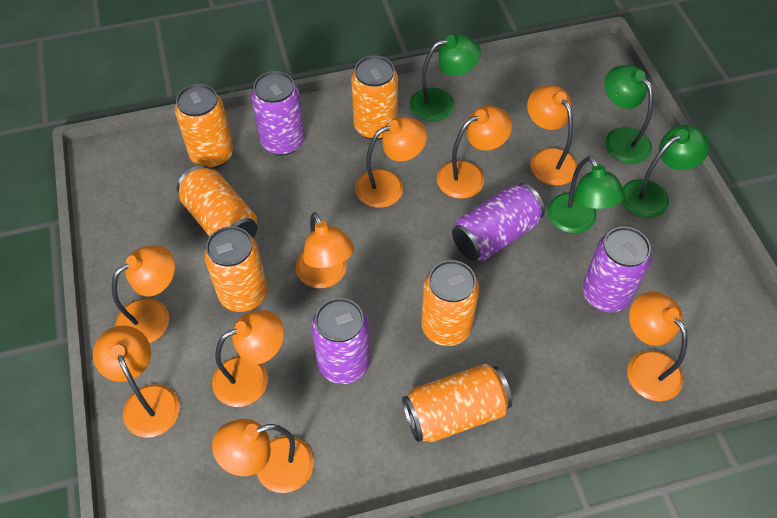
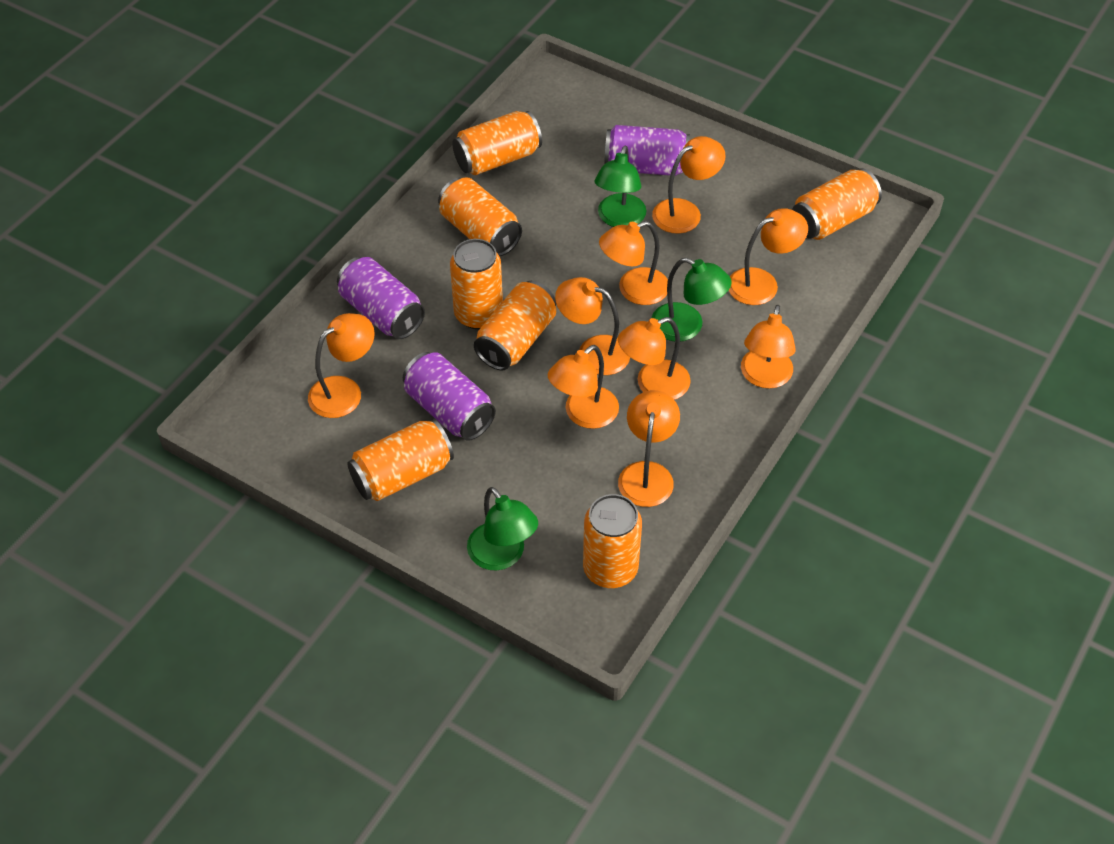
green lamp: [410,34,481,121] [547,156,625,233] [604,65,653,163] [622,125,710,218] = 4 -> [467,487,538,570] [594,146,646,227] [652,258,732,341] = 3
orange can: [175,84,233,169] [177,165,257,238] [204,226,268,312] [351,55,398,140] [402,364,512,442] [421,260,479,346] = 6 -> [348,419,454,501] [438,177,522,256] [450,239,503,329] [452,111,542,175] [474,281,556,371] [583,494,642,588] [792,169,882,240] = 7
purple can: [251,71,305,155] [311,298,370,384] [452,183,545,261] [582,227,652,312] = 4 -> [337,257,425,339] [403,352,496,441] [604,125,690,176] = 3

